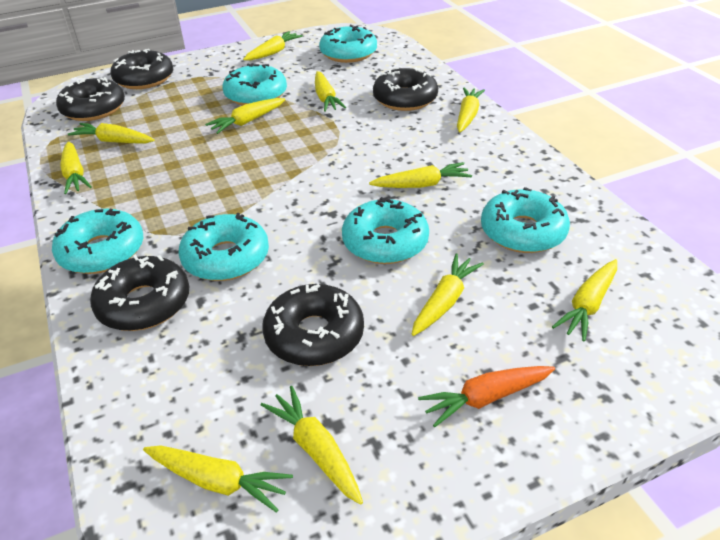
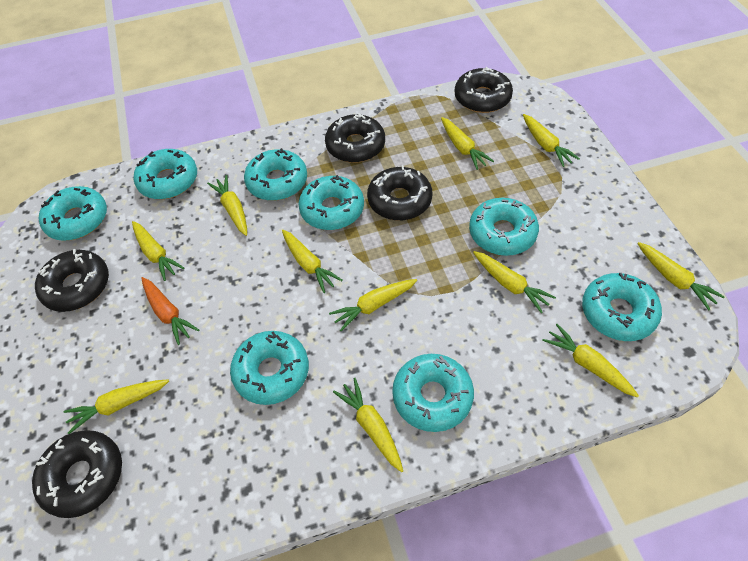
turquoise donut: [52,209,143,274] [179,213,269,281] [223,63,287,106] [319,24,377,63] [342,197,429,264] [481,187,570,253] = 6 -> [39,186,107,241] [134,149,197,199] [230,331,309,405] [244,148,307,201] [299,175,364,230] [392,354,474,432] [469,198,539,256] [582,273,662,341] = 8

